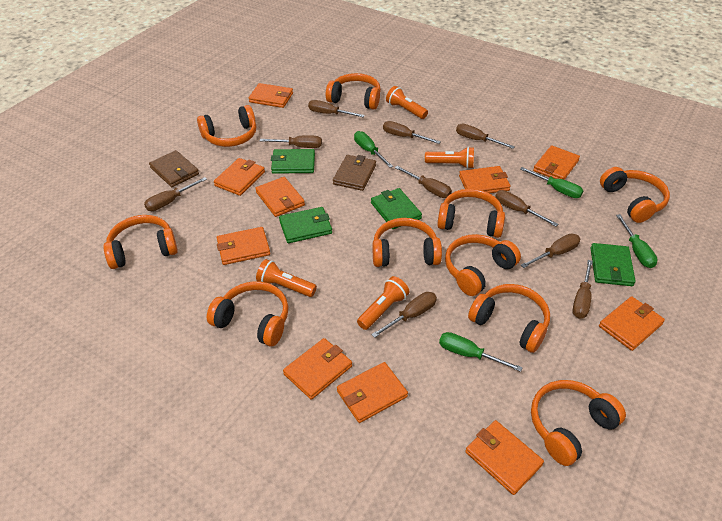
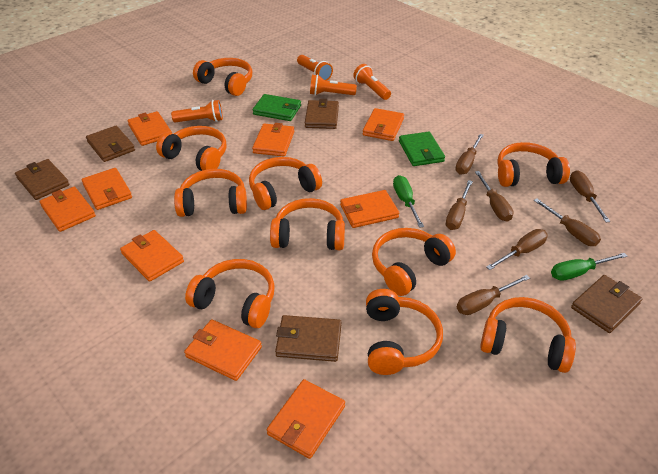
brown screwdriver: [144,177,207,211] [260,135,322,148] [308,100,365,117] [371,292,437,338] [383,121,441,144] [395,166,452,198] [456,124,515,149] [495,190,558,226] [521,234,580,268] [572,260,593,319] = 10 -> [446,180,473,230] [455,134,484,175] [456,275,530,315] [475,171,514,222] [486,229,548,270] [534,198,601,246] [570,170,611,222] = 7
brown wallet: [149,150,199,187] [333,155,376,191] = 2 -> [15,159,70,200] [86,126,135,162] [275,315,341,362] [305,99,339,129] [571,275,642,333] = 5
green screwdriver: [354,131,393,168] [439,332,523,372] [520,167,583,198] [616,214,658,268] = 4 -> [393,175,424,228] [551,253,627,281] = 2
green wallet: [271,149,315,174] [279,207,332,243] [371,188,422,229] [591,243,636,286] = 4 -> [253,94,301,121] [399,132,445,166] = 2
orange wallet: [214,158,265,196] [217,227,270,265] [249,83,293,108] [255,177,305,217] [283,338,352,400] [337,362,408,423] [459,166,511,193] [465,420,544,495] [533,145,580,180] [599,296,665,351] = 10 -> [40,187,96,232] [81,168,132,210] [120,230,184,282] [128,111,172,146] [184,319,262,381] [252,123,294,157] [267,379,345,459] [340,190,399,228] [363,108,404,141] = 9

